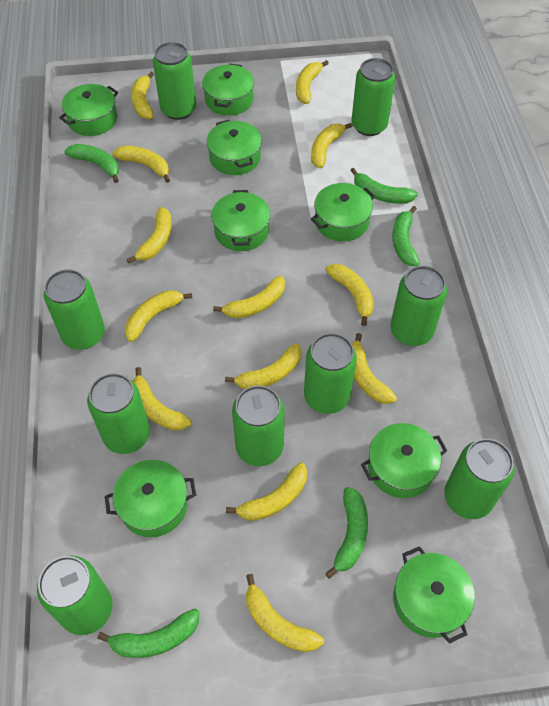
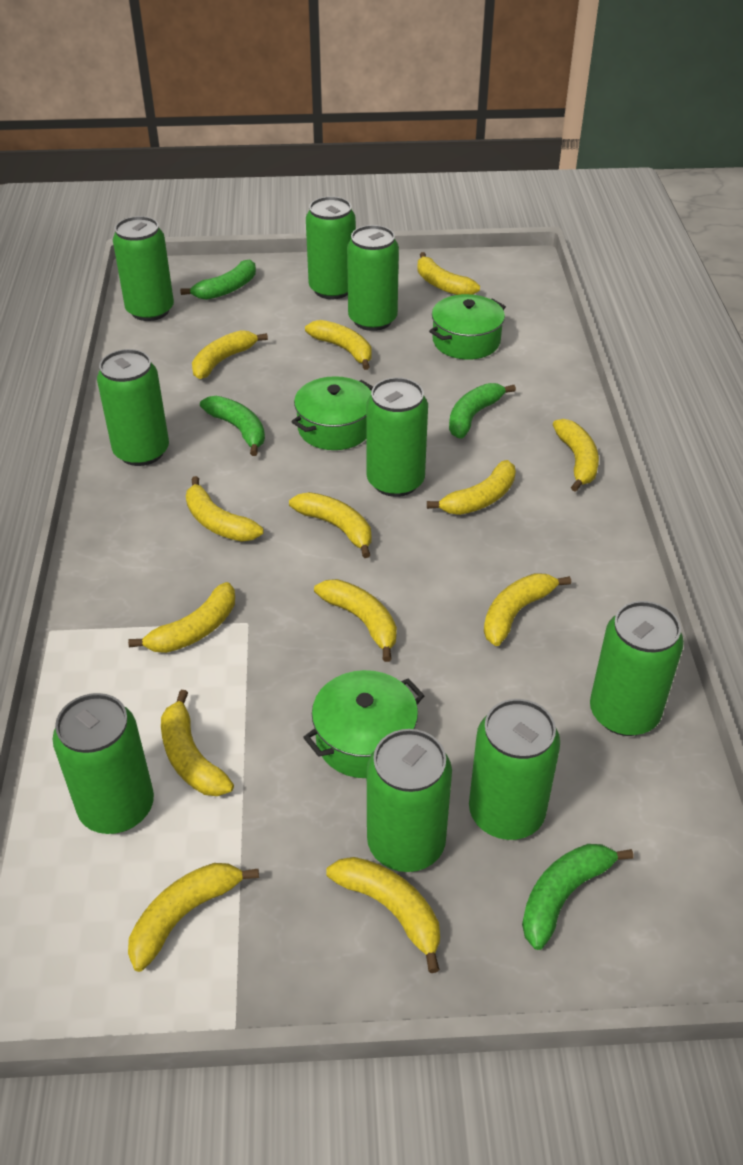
green banana: [64,144,119,183] [97,609,199,658] [325,487,368,579] [350,168,418,204] [392,206,420,266] = 5 -> [180,260,256,300] [200,396,265,456] [449,383,516,439] [522,844,633,950] = 4
green pot: [59,84,118,136] [105,460,196,537] [202,63,254,116] [206,120,262,175] [211,190,271,251] [311,183,375,242] [361,423,447,498] [393,546,475,644] = 8 -> [291,376,373,450] [303,670,425,778] [429,294,506,360] = 3

